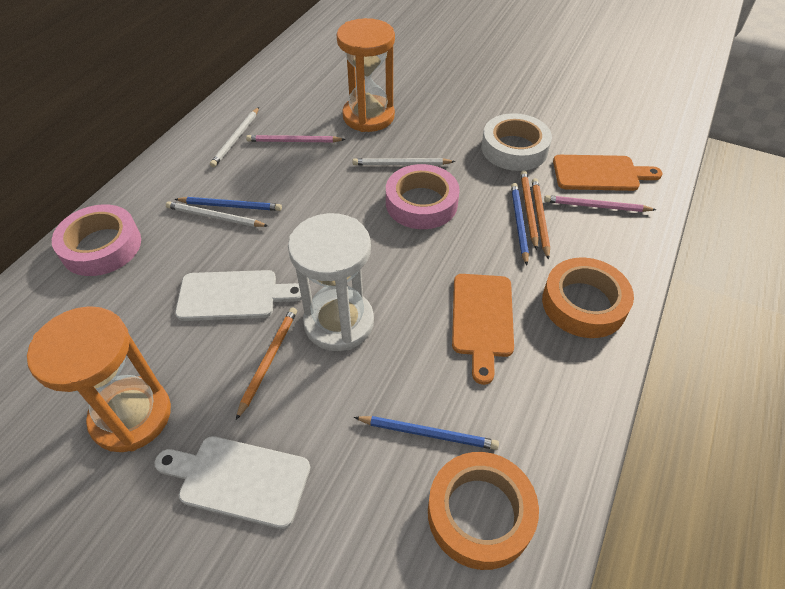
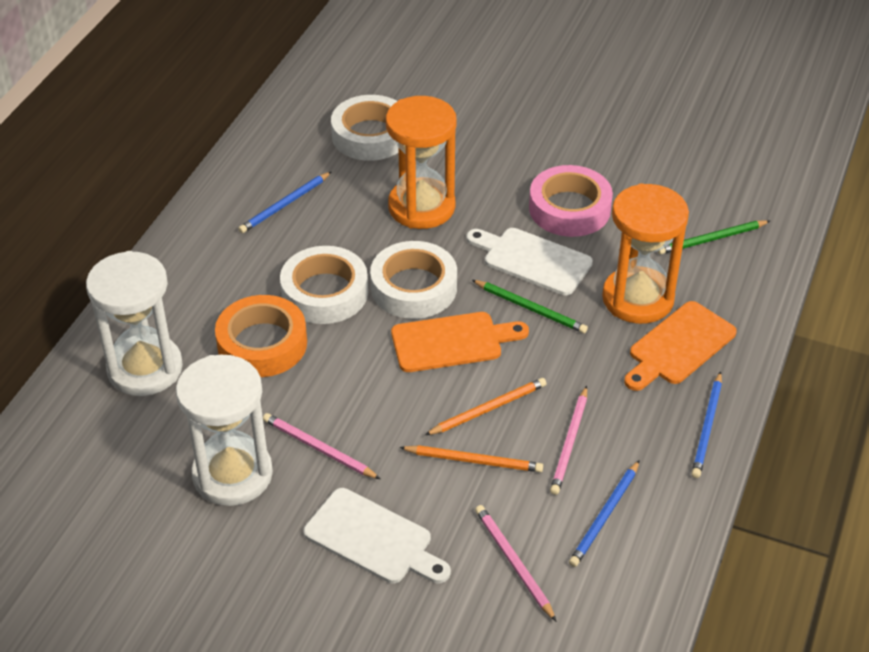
green pencil: none = 0 -> [472,280,588,333] [658,220,770,254] = 2
orange pencil: [236,307,297,420] [520,171,538,250] [532,178,550,260] = 3 -> [399,445,543,472] [425,378,546,435] = 2
orange tape: [428,452,539,570] [542,258,634,338] = 2 -> [215,295,307,377] = 1
pink pencil: [246,135,345,142] [544,195,656,212] = 2 -> [263,413,380,479] [475,505,557,622] [550,386,587,495] = 3
pink tape: [52,204,141,276] [386,164,460,229] = 2 -> [529,165,613,237] = 1
white hourglass: [288,213,374,351] = 1 -> [86,251,183,396] [176,355,273,506] = 2
white pencil: [166,201,268,227] [210,107,259,167] [352,158,455,165] = 3 -> none = 0
white tape: [482,113,552,171] = 1 -> [280,246,368,324] [331,95,399,161] [370,241,457,319] = 3

